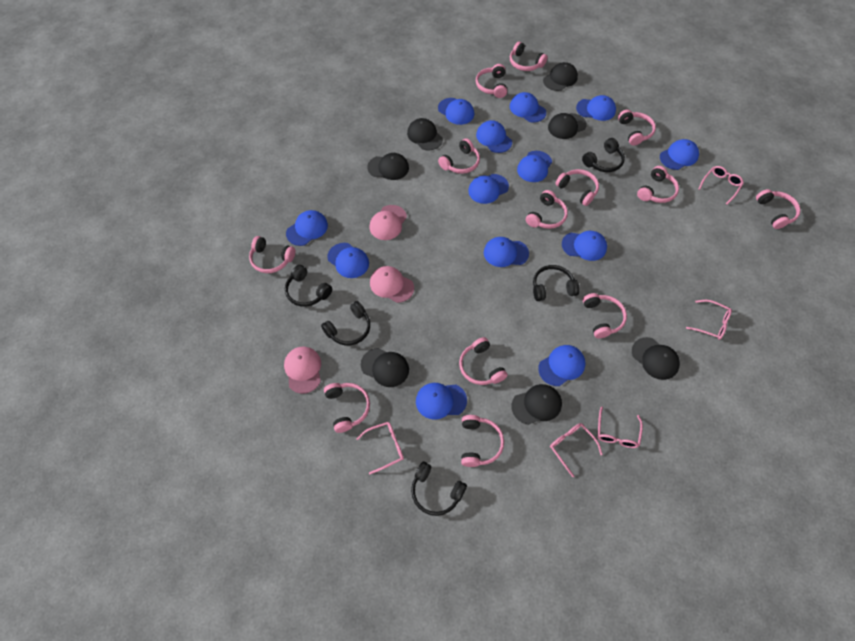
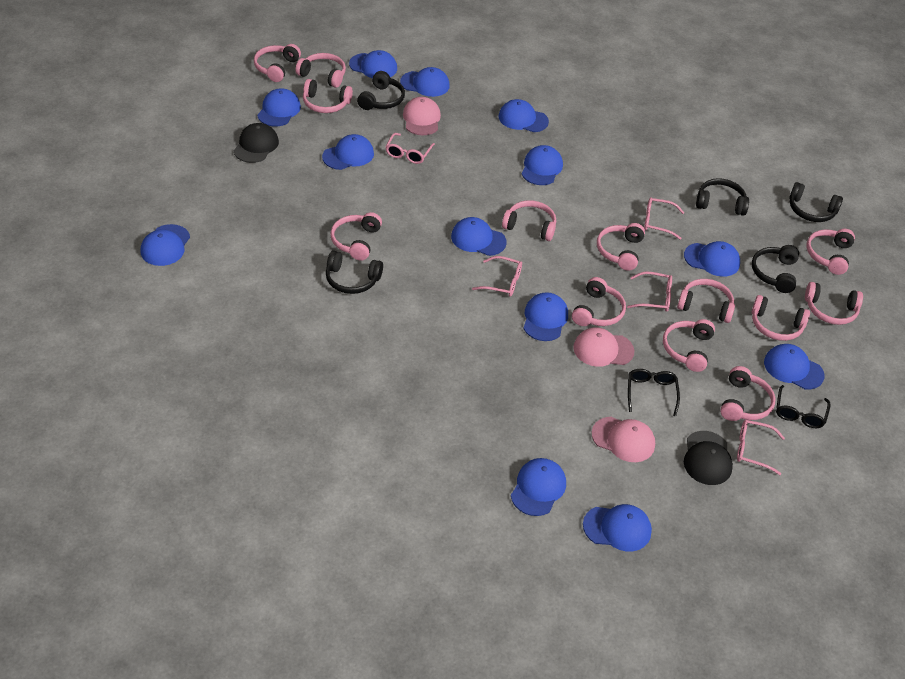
black cap: [361,348,409,387] [367,153,409,180] [407,118,443,151] [511,384,562,425] [543,62,578,91] [548,113,587,139] [632,337,680,380] = 7 -> [234,123,279,163] [684,431,733,485] = 2
black glasses: none = 0 -> [628,369,680,416] [776,385,830,428] = 2

